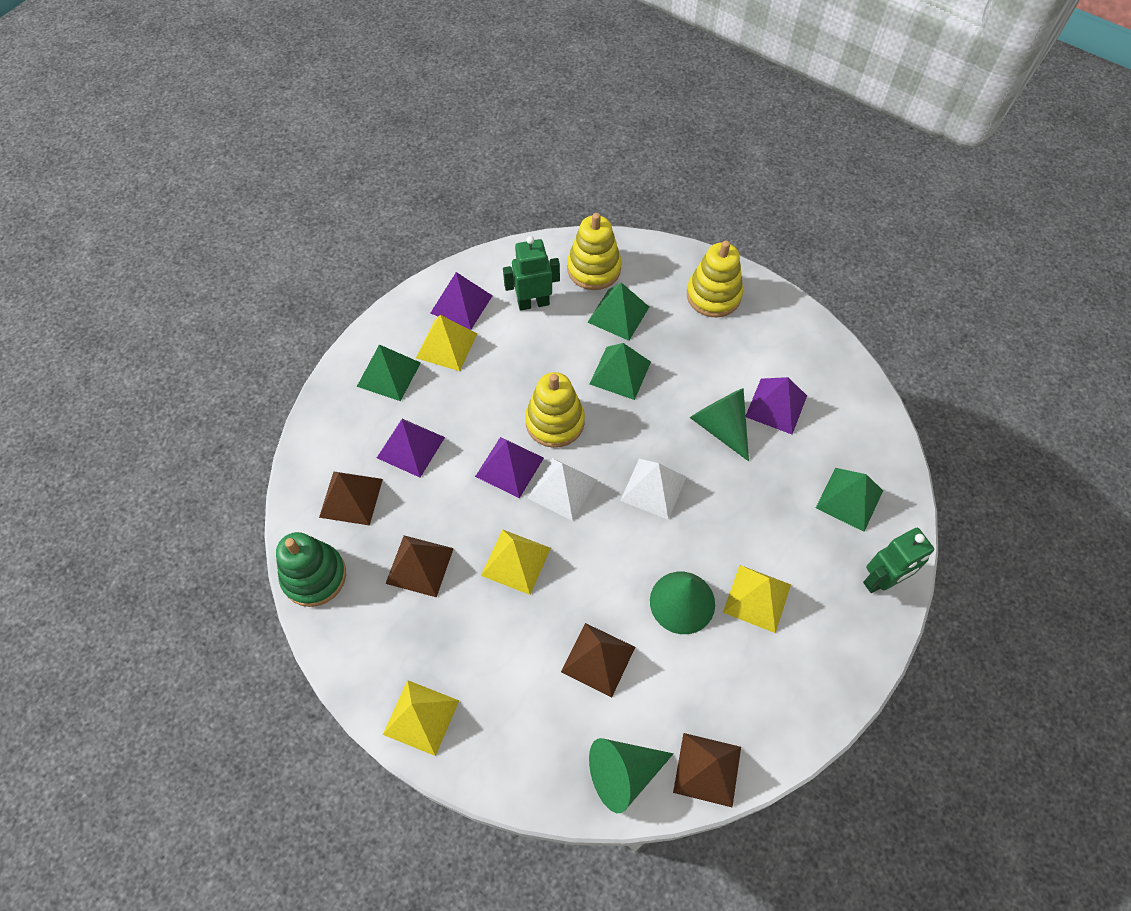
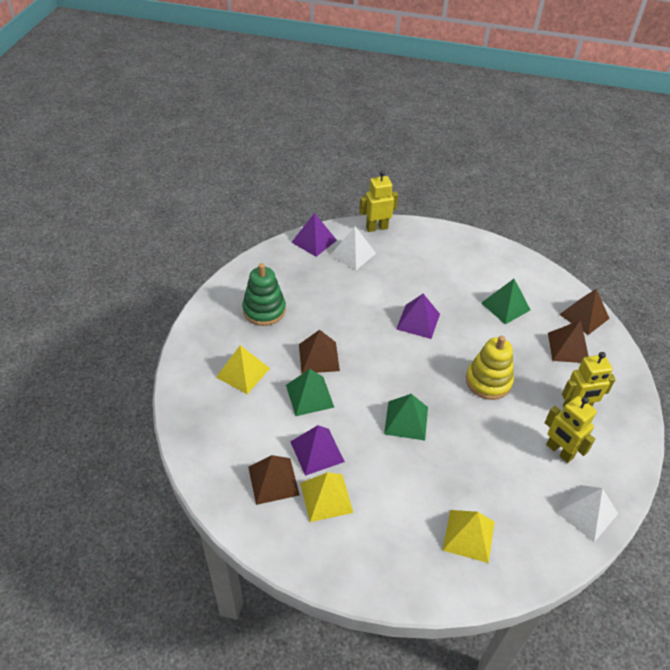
green cone: [589,738,674,813] [650,572,715,634] [690,388,749,461] = 3 -> none = 0
green pyramid: [357,344,421,401] [587,282,649,341] [590,343,651,400] [816,468,883,532] = 4 -> [286,369,334,416] [384,394,428,440] [481,279,530,324] = 3
green robot: [503,236,560,311] [863,528,934,593] = 2 -> none = 0
purple pyramid: [377,419,445,477] [431,272,492,330] [475,437,544,498] [746,377,807,434] = 4 -> [290,425,345,476] [291,213,337,257] [396,294,440,339] = 3
yellow pyramid: [383,680,459,756] [416,315,477,371] [481,529,551,595] [723,565,791,633] = 4 -> [216,345,270,394] [300,472,353,522] [443,510,495,563] = 3
yellow robot: none = 0 -> [359,171,398,232] [545,396,597,463] [562,352,616,407] = 3
yellow stacking toy: [525,372,585,448] [567,213,622,290] [687,241,743,317] = 3 -> [466,336,514,400] = 1

